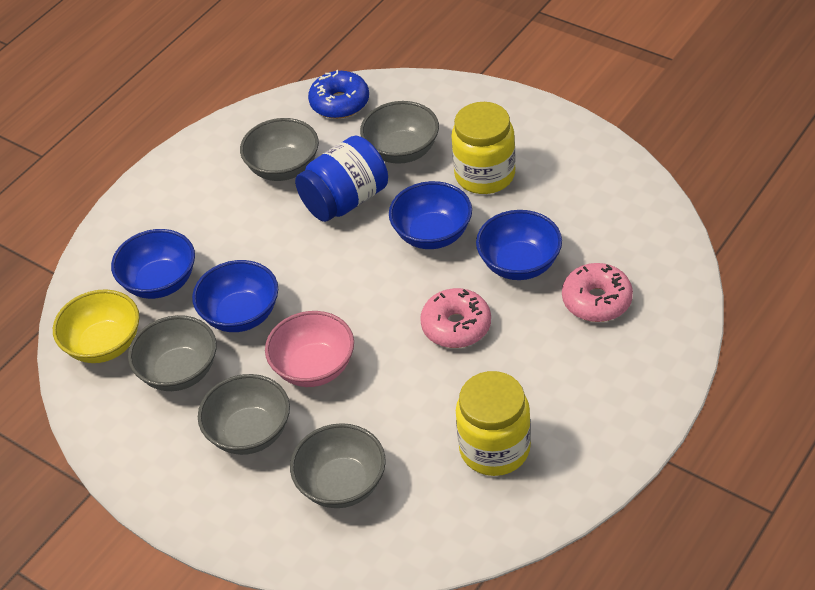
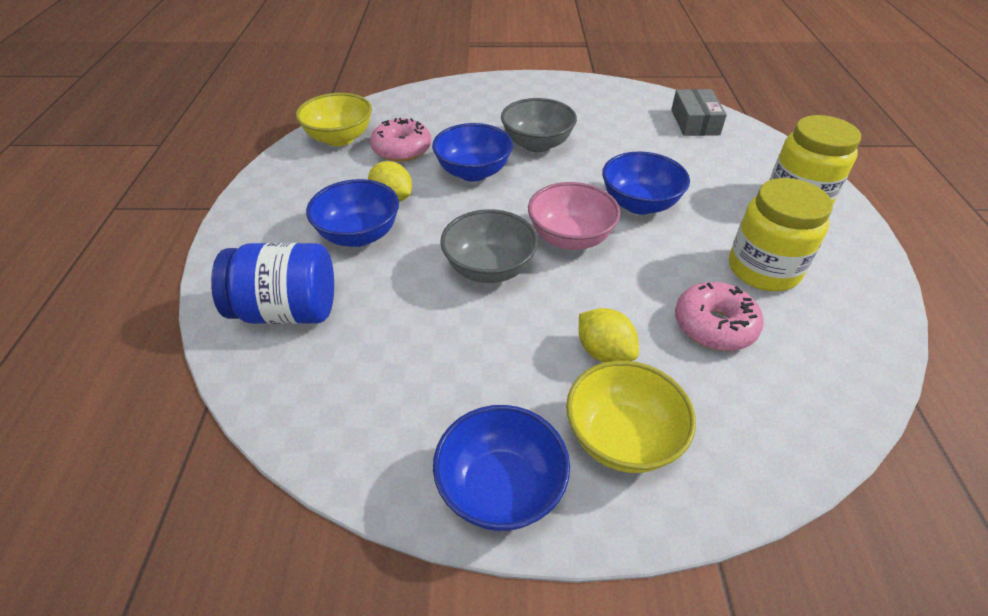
blue donut: [308,70,369,119] = 1 -> none = 0
grey bowl: [128,315,217,391] [198,374,290,455] [240,118,319,181] [290,423,386,508] [360,101,439,164] = 5 -> [440,209,538,283] [501,98,577,152] = 2
grey box: none = 0 -> [671,89,727,136] = 1
yellow bowl: [53,289,139,363] = 1 -> [296,93,372,146] [566,361,696,473] = 2
yellow lemon: none = 0 -> [368,161,412,202] [579,308,639,363] = 2

